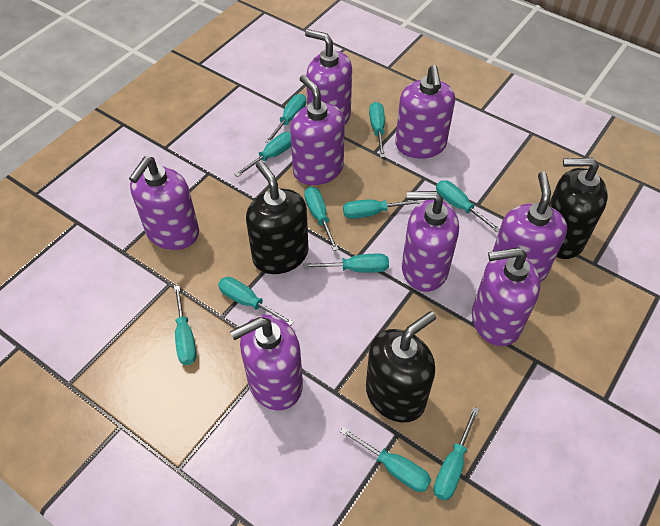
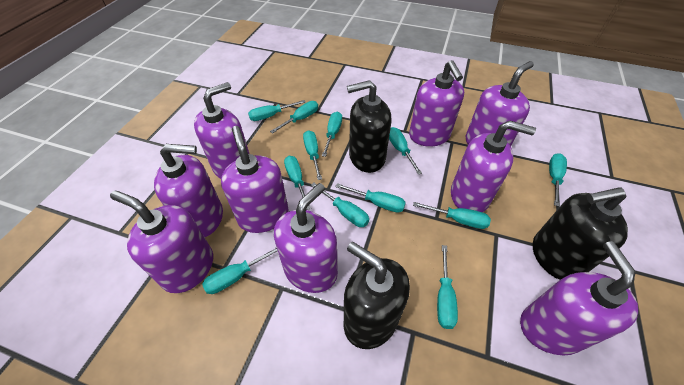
purple soap dispenser: [129,156,199,250] [230,315,303,410] [290,75,345,185] [305,29,352,125] [395,65,455,159] [402,191,459,292] [472,248,540,346] [492,172,567,282] = 8 -> [110,191,213,293] [154,144,223,237] [194,82,249,179] [221,126,289,233] [274,183,338,293] [409,60,464,146] [451,121,536,212] [466,61,534,146] [520,241,638,356] = 9
turquoise screwdriver: [174,285,197,365] [218,277,294,326] [234,132,291,177] [265,94,306,143] [303,254,389,273] [304,187,339,251] [340,427,431,492] [343,199,422,219] [369,102,385,158] [433,407,479,501] [436,180,500,232] = 11 -> [202,247,278,294] [248,100,306,121] [270,101,318,134] [284,156,311,210] [303,130,322,180] [311,183,369,227] [322,112,342,157] [335,183,406,213] [389,127,422,175] [413,202,491,229] [437,245,458,329] [549,153,567,207] = 12

